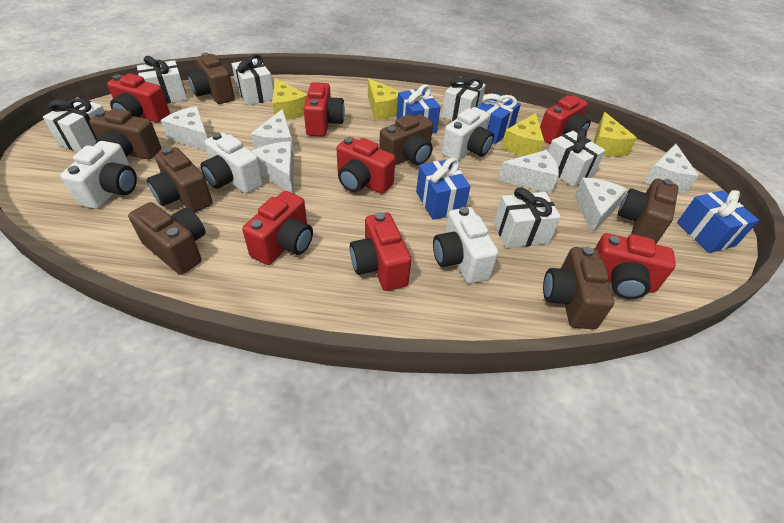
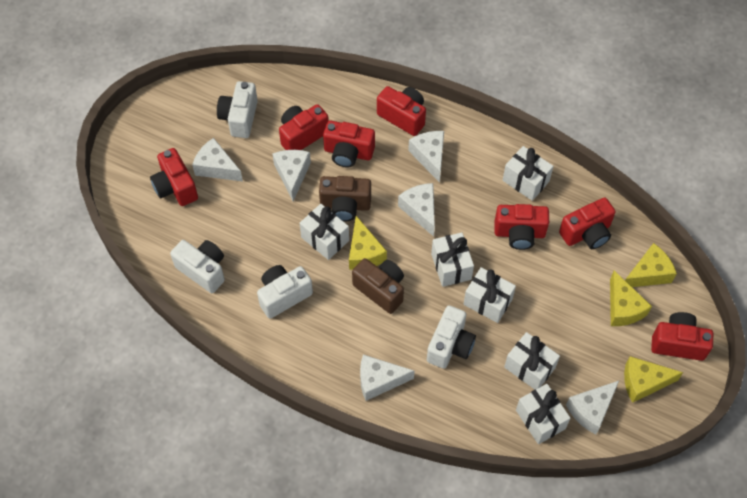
blue gift: [396,85,441,133] [416,158,470,220] [476,93,521,144] [677,190,759,253] = 4 -> none = 0
brown camera: [89,108,161,160] [128,202,205,275] [147,147,213,213] [187,52,235,104] [379,114,433,165] [543,246,614,329] [618,179,679,244] = 7 -> [319,176,371,221] [352,258,404,314] = 2

